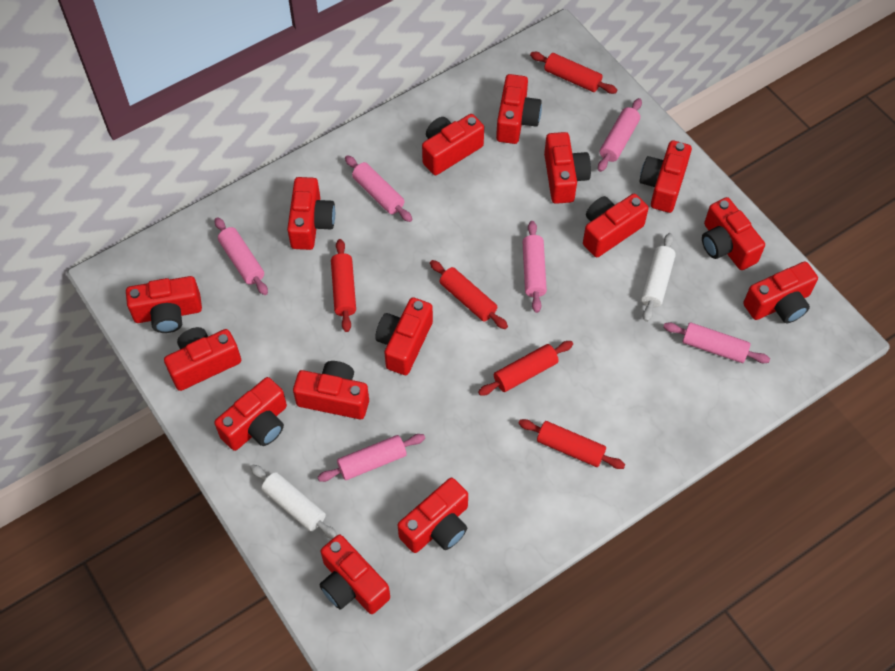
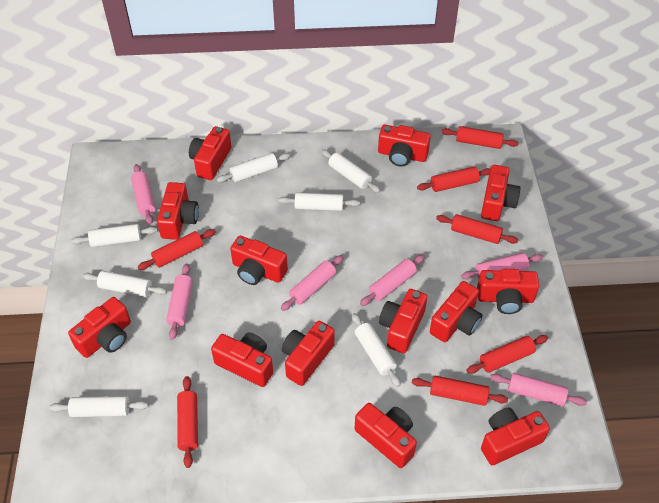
red camera: [126,276,202,333] [164,327,241,391] [214,377,287,451] [287,177,335,250] [293,361,369,419] [319,534,390,614] [375,297,433,375] [398,478,468,553] [422,114,484,175] [496,74,542,144] [544,132,591,204] [583,194,649,257] [640,140,692,213] [702,197,765,270] [743,261,818,323] = 15 -> [68,297,131,358] [157,182,199,240] [189,126,231,180] [211,333,273,387] [230,236,288,285] [282,321,335,386] [355,403,417,468] [378,125,431,167] [379,289,427,353] [430,281,482,342] [477,269,539,314] [481,165,521,221] [481,407,550,466] = 13
red rolling pin: [331,239,356,332] [430,260,508,329] [478,341,573,396] [518,419,625,469] [530,52,617,94] = 5 -> [138,229,216,270] [177,376,198,468] [412,376,508,406] [417,167,490,192] [436,214,518,244] [441,126,519,149] [466,335,548,374] = 7
white rolling pin: [250,465,337,539] [641,233,676,322] = 2 -> [49,396,148,417] [71,224,157,247] [82,271,167,297] [216,153,290,183] [278,193,360,211] [321,149,381,193] [352,313,401,387] = 7

